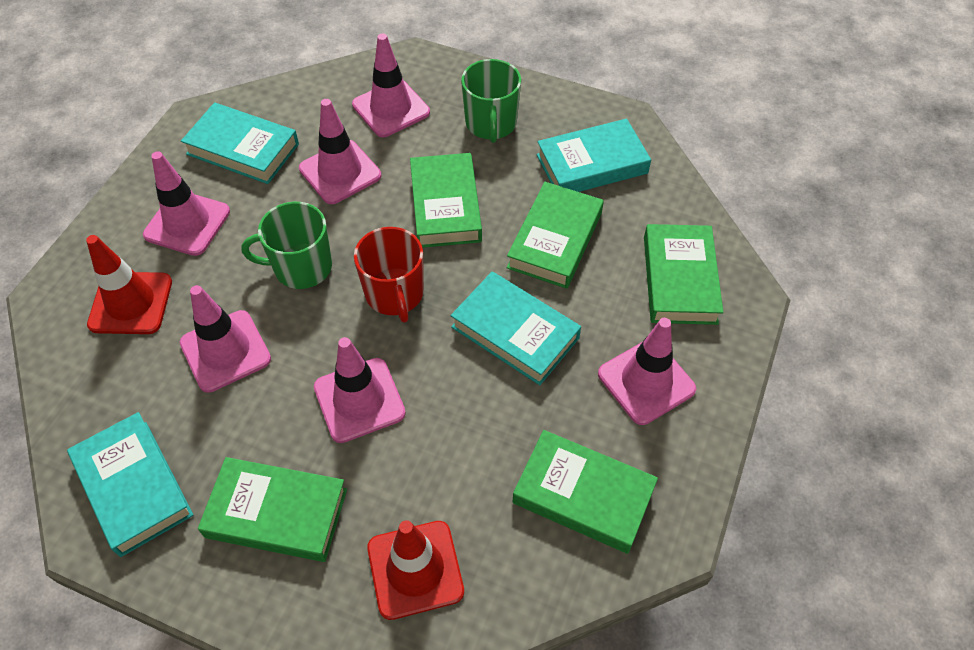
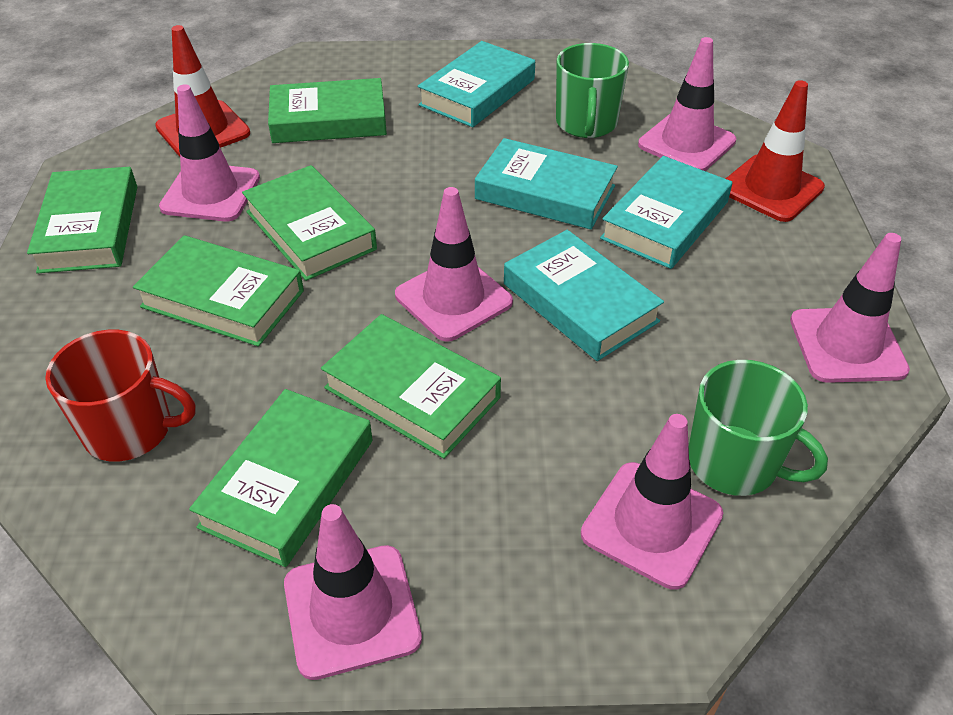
green book: [198,457,347,562] [410,153,482,248] [507,182,604,289] [513,430,658,554] [644,224,723,325] = 5 -> [27,167,137,274] [133,235,304,347] [189,389,372,567] [242,165,377,281] [268,78,387,143] [321,314,501,459] = 6

